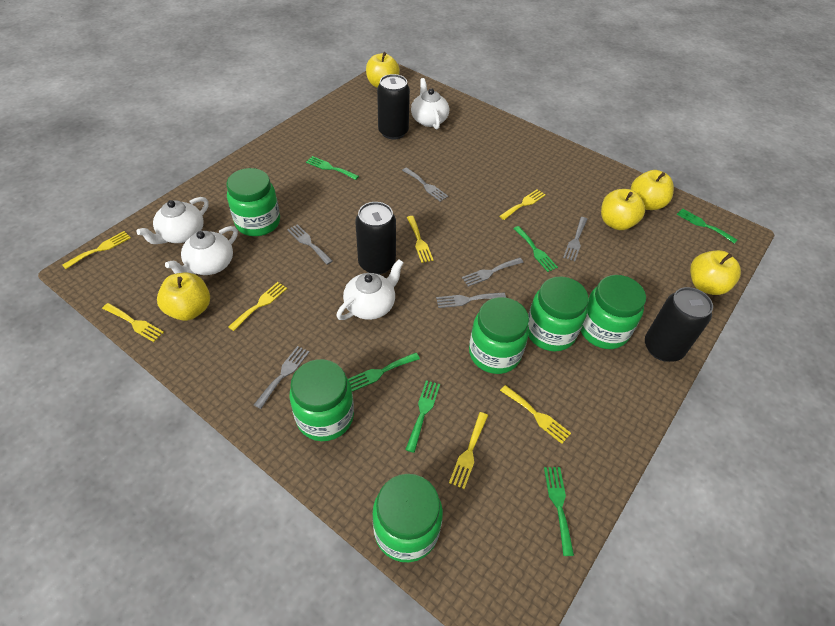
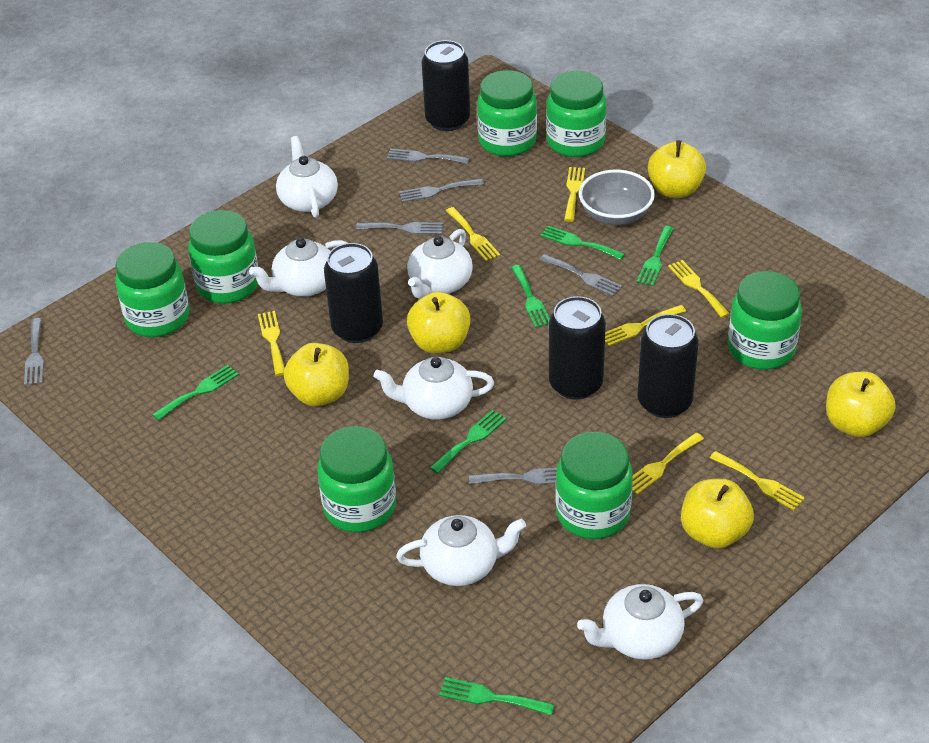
black can: [355,202,396,275] [377,74,410,139] [645,287,713,362] = 3 -> [324,243,383,343] [422,40,470,131] [549,296,606,400] [637,314,699,418] = 4
green jar: [226,168,280,236] [289,359,354,441] [372,474,443,562] [469,297,529,374] [528,277,589,351] [581,275,646,349] = 6 -> [115,242,189,337] [188,210,258,304] [317,426,396,532] [477,70,537,157] [546,71,606,157] [555,432,633,539] [728,271,802,370] = 7
grey bowl: none = 0 -> [579,170,655,225] = 1
white teapot: [137,197,209,244] [165,226,238,275] [336,259,404,320] [411,78,449,129] = 4 -> [249,238,347,297] [276,136,338,218] [374,357,494,420] [396,515,526,586] [407,229,473,299] [577,584,703,660] = 6

